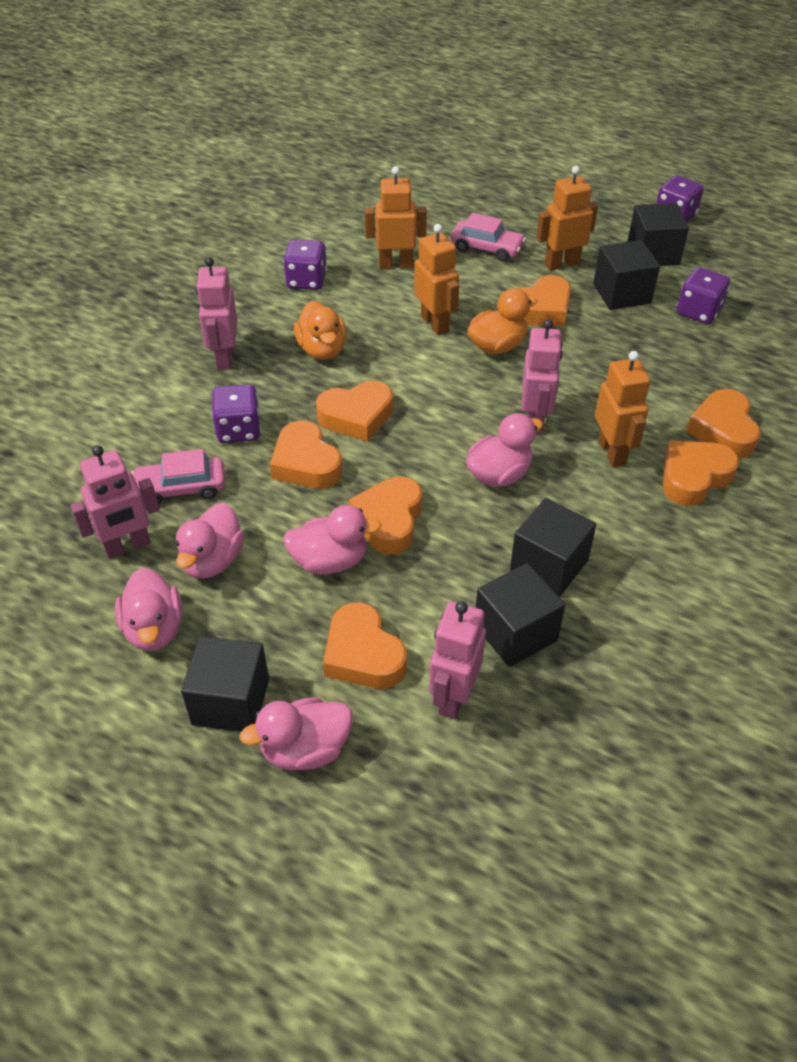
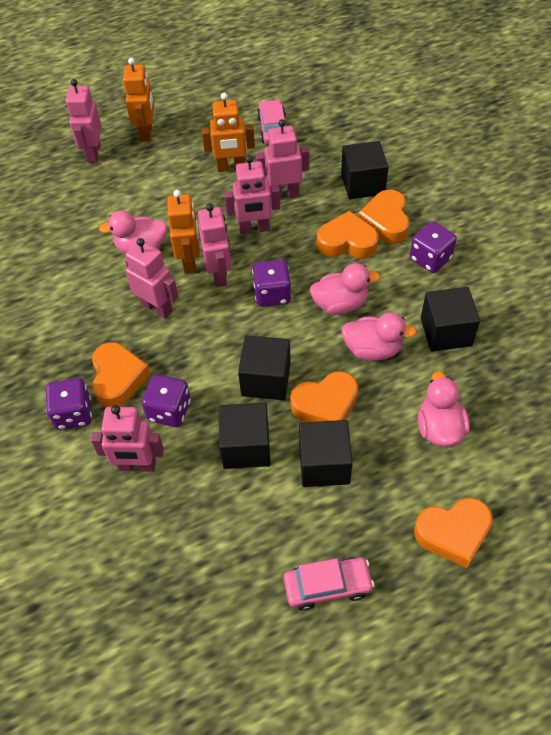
orange duck: [294,301,347,360] [467,288,538,354] = 2 -> none = 0
orange heart: [270,421,343,489] [316,380,393,442] [323,602,407,689] [349,476,422,554] [518,275,571,327] [663,441,739,506] [686,389,761,458] = 7 -> [92,342,150,407] [290,371,358,422] [317,211,379,259] [358,190,410,244] [414,498,493,568] = 5
orange robot: [365,166,427,269] [414,224,459,335] [536,166,598,271] [595,351,650,467] = 4 -> [123,58,154,141] [167,190,200,274] [202,93,255,172] = 3
pink duck: [115,568,183,651] [175,503,245,579] [240,698,353,770] [283,505,381,575] [466,413,543,487] = 5 -> [99,210,167,253] [310,263,380,315] [341,313,417,361] [418,371,470,447] = 4
pink robot: [71,445,160,559] [196,257,237,370] [429,601,486,719] [521,319,563,434] = 4 -> [66,79,102,163] [91,405,164,472] [125,238,178,319] [198,203,232,287] [224,155,280,234] [256,119,309,198] = 6

